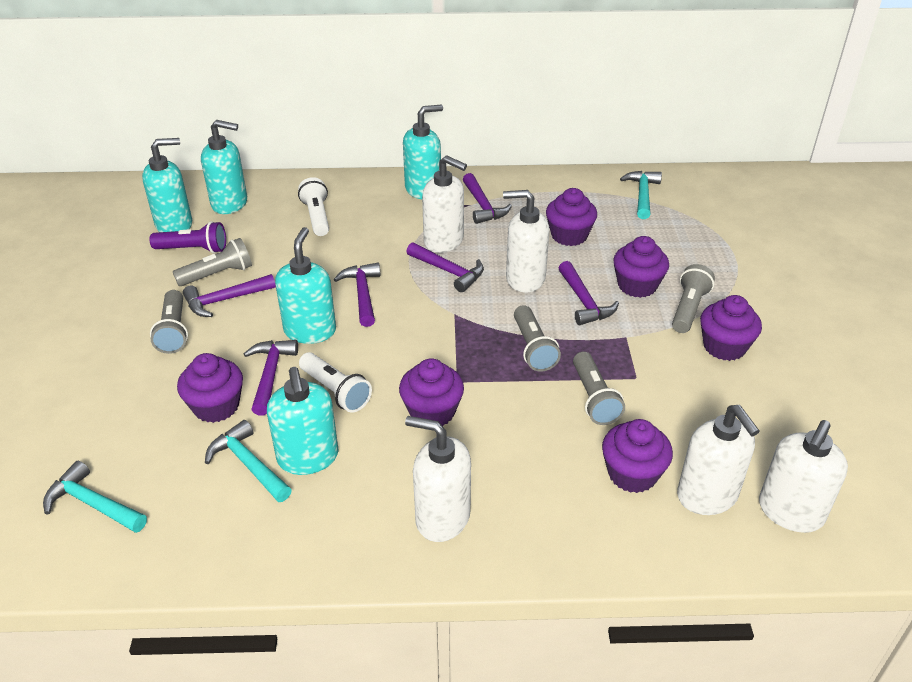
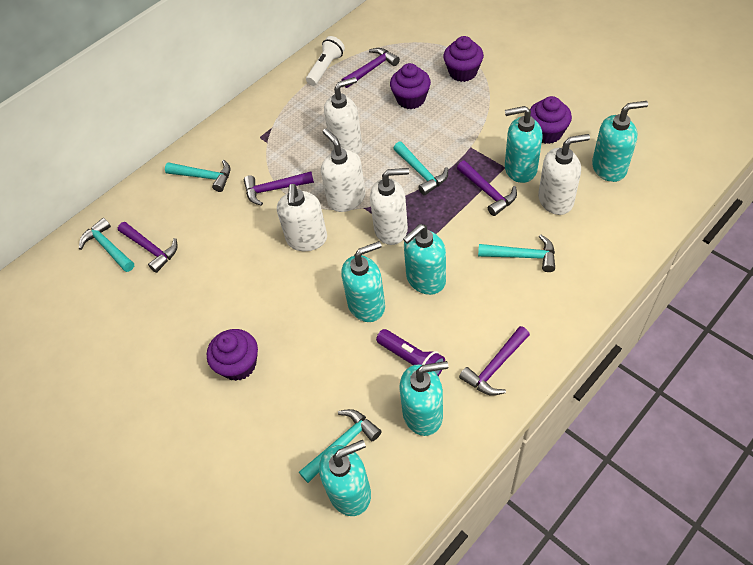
grey flashlight: [150,290,188,354] [173,238,252,286] [514,305,561,372] [573,351,625,425] [672,264,715,333] = 5 -> none = 0
purple cupcake: [177,353,243,423] [399,358,464,426] [546,188,597,246] [602,419,673,493] [613,236,669,298] [700,295,762,361] = 6 -> [207,329,258,381] [390,63,431,109] [443,36,484,82] [530,96,572,144] = 4
purple hammer: [183,274,276,317] [244,340,298,415] [334,263,381,327] [406,242,484,292] [463,173,512,224] [559,261,619,325] = 6 -> [118,222,178,273] [244,171,314,206] [341,48,400,88] [457,161,517,216] [459,326,530,396] = 5
turquoise hammer: [43,461,147,533] [205,420,292,502] [620,171,662,219] = 3 -> [79,218,134,272] [165,160,230,192] [299,409,382,483] [393,142,448,196] [478,234,555,272] = 5
turquoise soap dispenser: [142,138,192,232] [201,120,247,214] [267,367,338,475] [275,227,336,344] [403,105,443,199] = 5 -> [319,440,371,516] [341,241,385,322] [400,361,448,436] [403,224,446,295] [505,106,543,183] [592,101,648,182] = 6
white flashlight: [298,177,329,236] [299,352,372,413] = 2 -> [306,36,345,86] = 1

